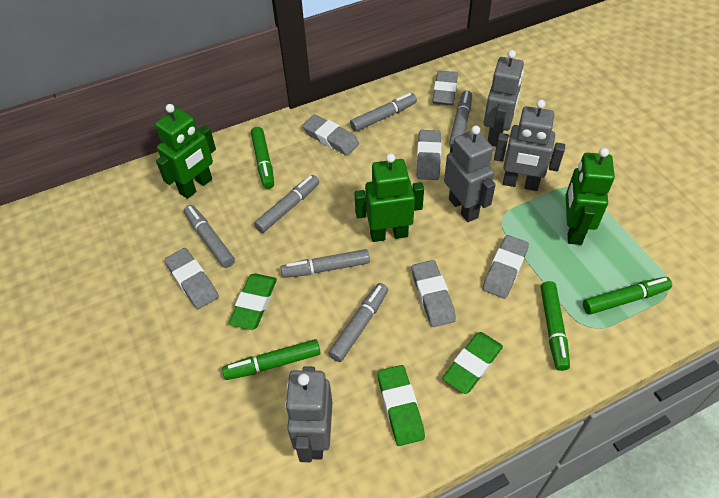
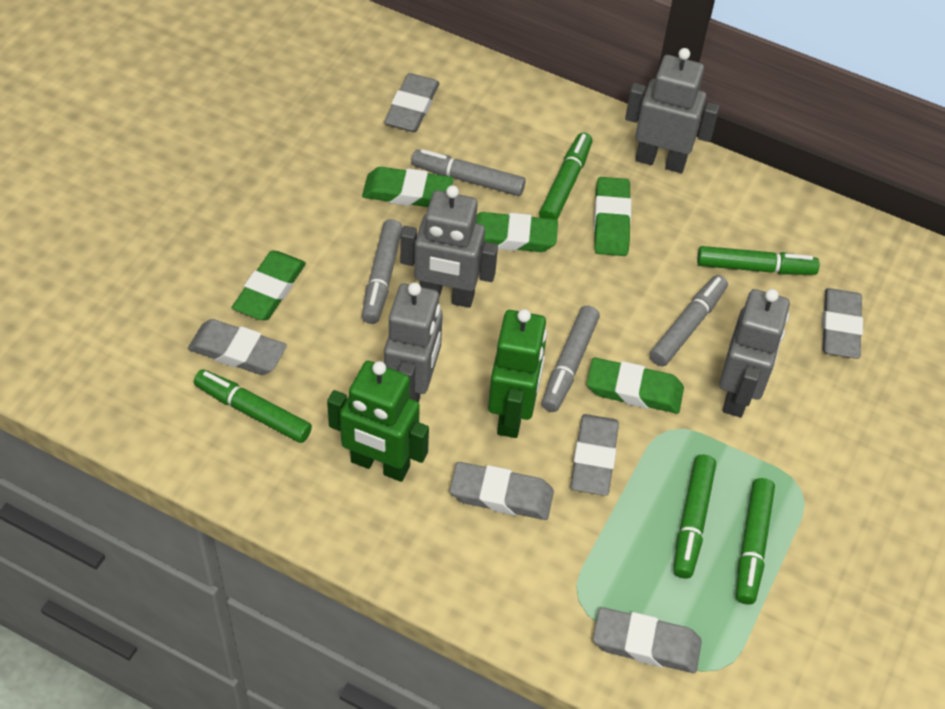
green eraser: [229,274,277,330] [377,365,425,446] [442,332,503,394] = 3 -> [232,250,306,320] [362,167,454,207] [476,212,558,252] [587,358,684,413] [594,177,631,256] = 5
green marker: [222,339,321,380] [251,127,274,189] [540,281,570,371] [583,277,672,315] = 4 -> [194,369,312,443] [539,132,593,220] [673,454,716,579] [697,246,820,275] [736,478,775,605] = 5
green robot: [155,104,216,199] [355,153,424,242] [565,148,615,245] = 3 -> [327,361,429,482] [488,309,547,438] = 2
grey marker: [184,205,235,268] [254,175,319,233] [281,249,370,278] [328,283,388,362] [350,93,417,132] [449,91,472,146] = 6 -> [362,219,403,324] [411,149,526,196] [542,306,600,412] [649,275,728,367] = 4

